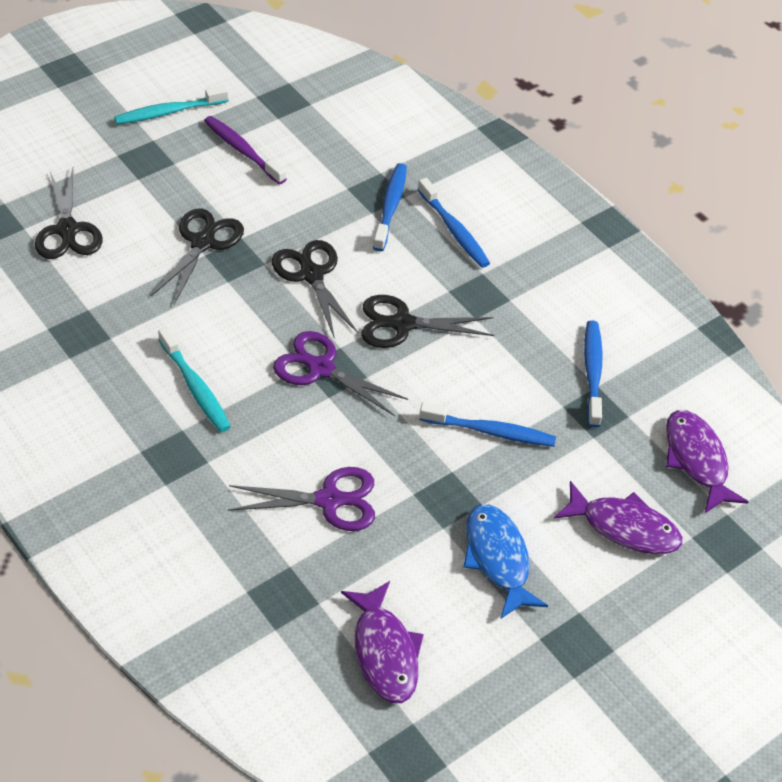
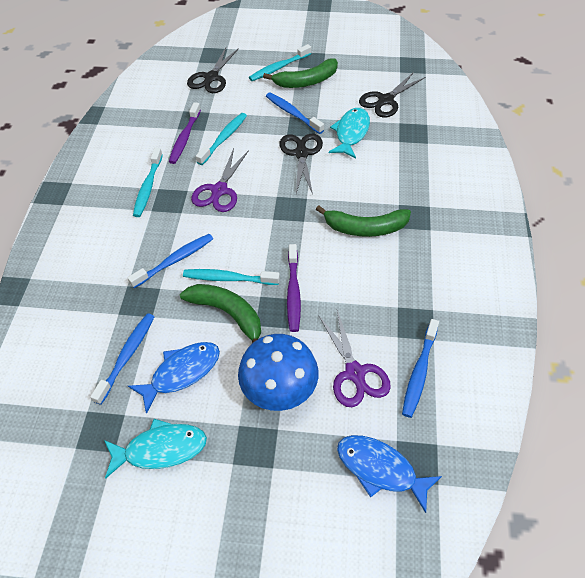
black scissors: [35,168,103,259] [151,209,244,305] [272,240,358,339] [361,295,494,348] = 4 -> [187,47,239,93] [279,134,323,194] [359,72,425,118] = 3
blue fish: [463,504,548,619] = 1 -> [128,342,220,414] [337,435,442,513] = 2
blue mushroom: none = 0 -> [238,334,319,411] = 1
green banana: none = 0 -> [180,284,261,343] [263,58,338,88] [316,205,411,237] = 3
purple fish: [341,581,424,703] [554,481,682,554] [666,410,749,513] = 3 -> none = 0
purple toothbrush: [204,116,286,184] = 1 -> [169,102,201,164] [287,244,301,332] = 2
turquoise fish: none = 0 -> [104,419,207,479] [329,108,370,159] = 2
turquoise toothbrush: [114,86,229,125] [158,327,231,432] = 2 -> [133,148,163,217] [183,269,280,285] [196,113,247,165] [249,44,311,81] = 4

